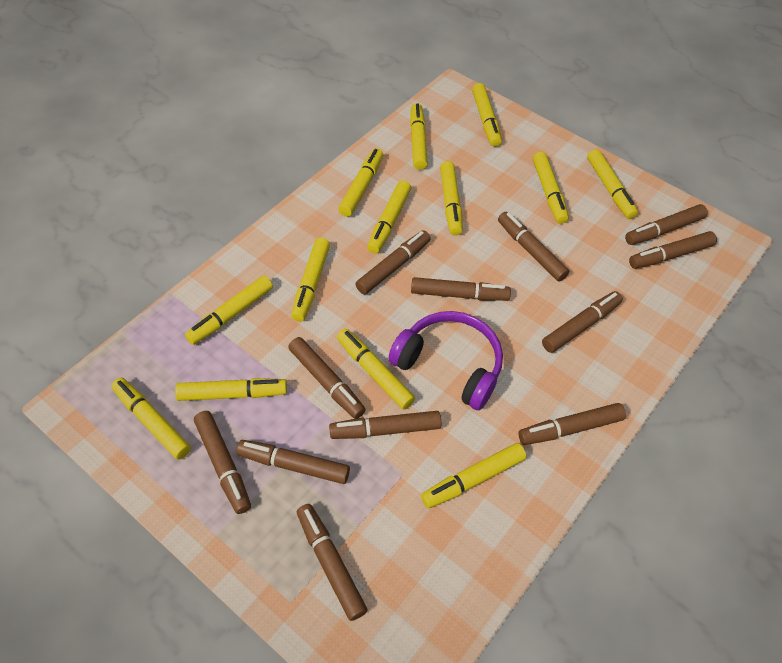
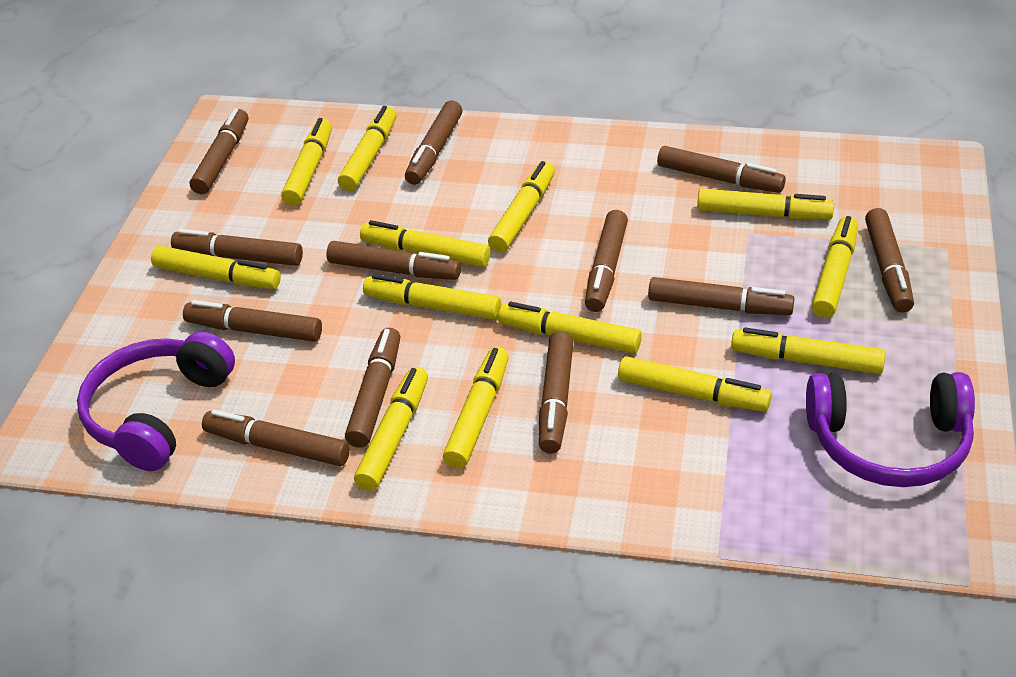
purple headphones: [388,311,503,410] = 1 -> [77,332,235,471] [806,372,975,487] = 2

